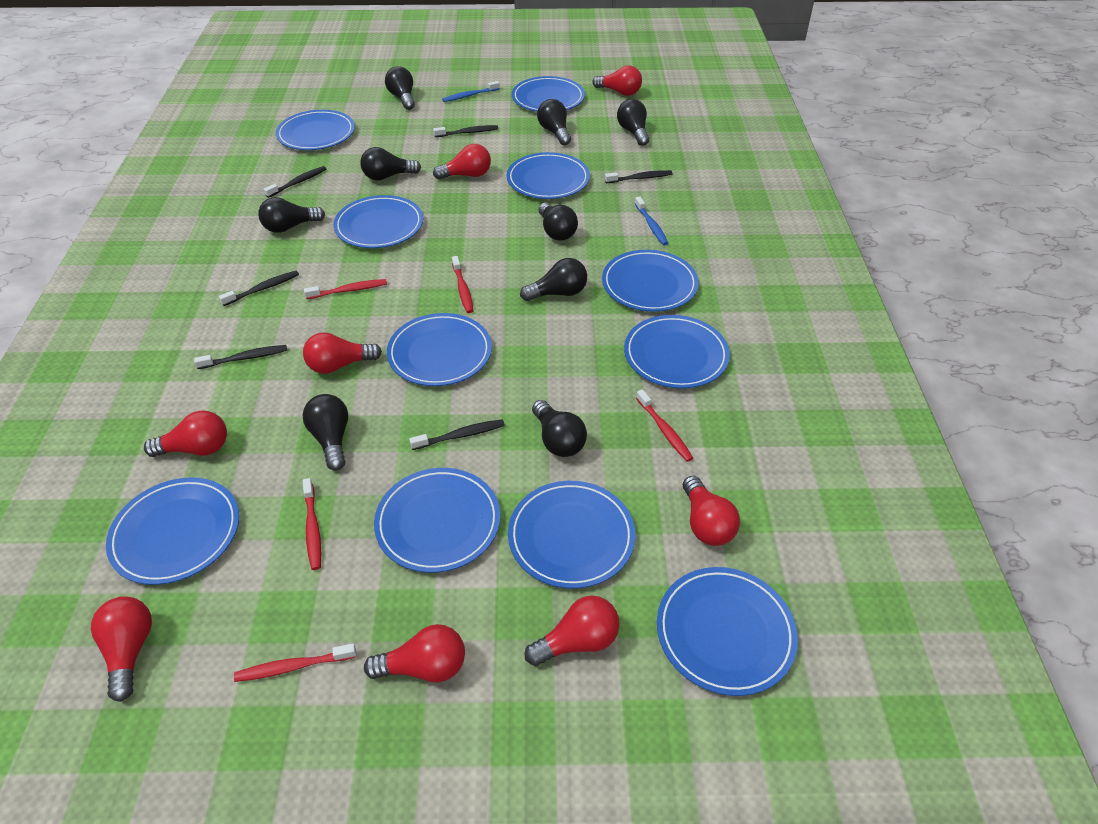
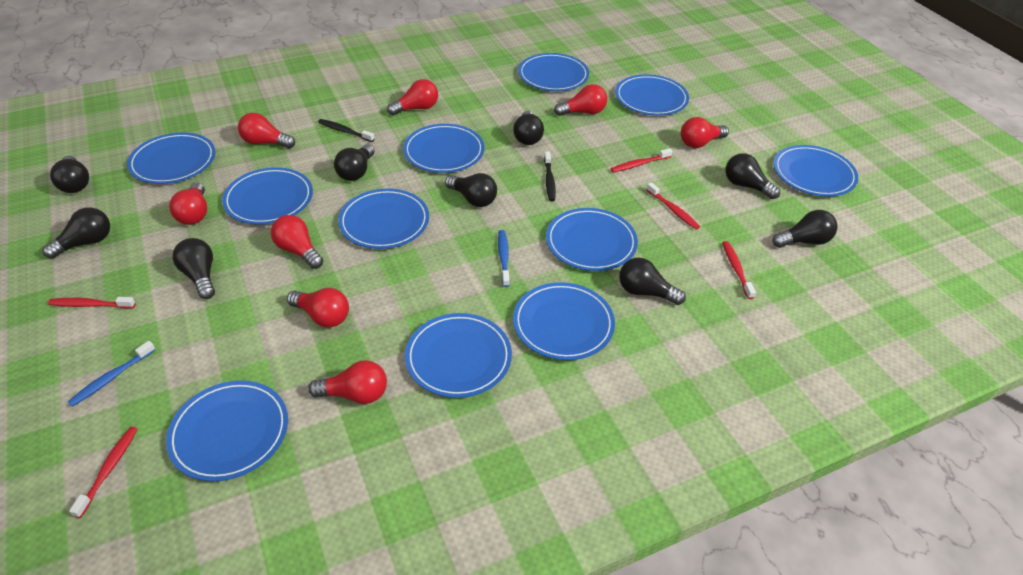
black toothbrush: [194,345,287,369] [219,271,299,306] [264,166,326,198] [409,419,505,450] [433,125,498,137] [605,170,672,183] = 6 -> [318,119,375,142] [544,151,556,201] = 2

